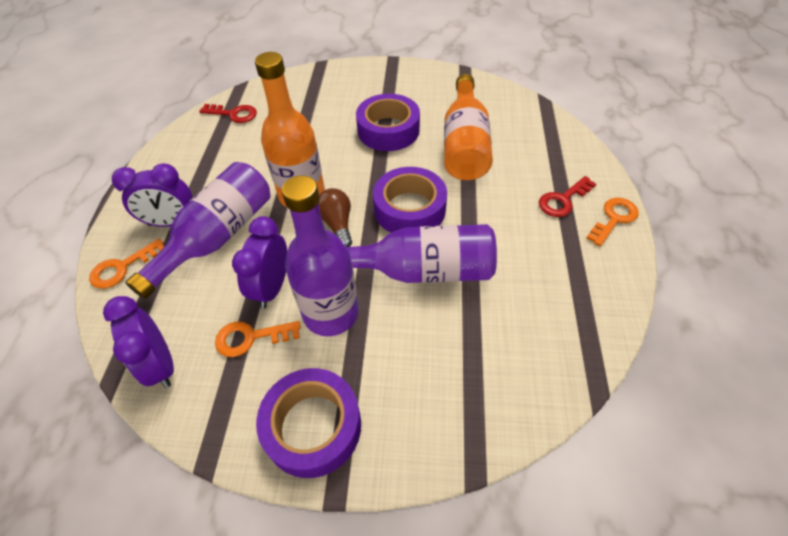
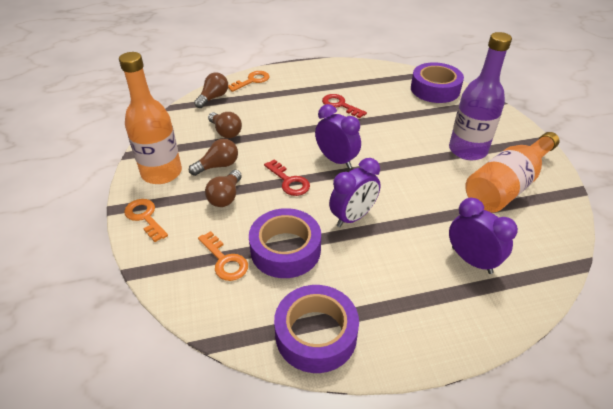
brown light bulb: [318,188,352,247] = 1 -> [189,139,238,176] [194,72,228,108] [205,170,242,207] [208,112,242,138] = 4
purple bottle: [125,162,271,299] [282,175,359,336] [347,224,497,283] = 3 -> [449,32,512,160] = 1

